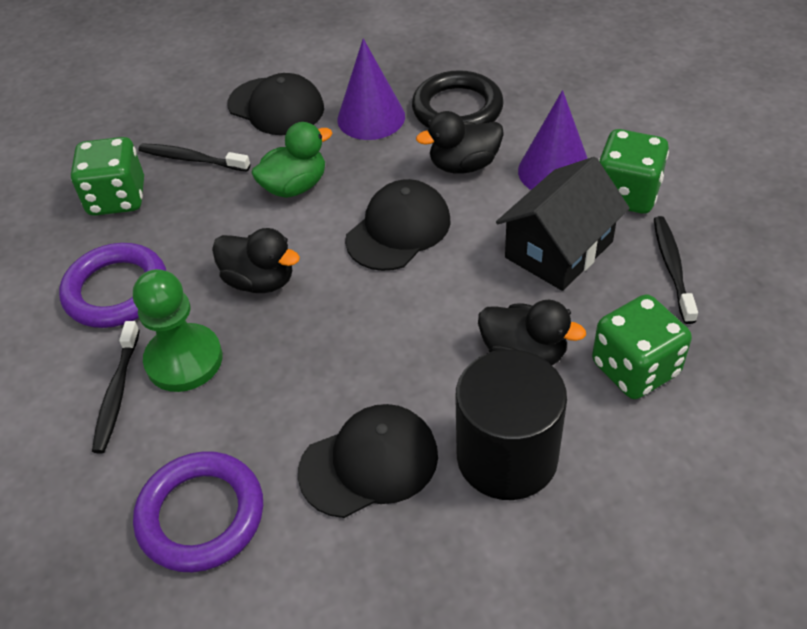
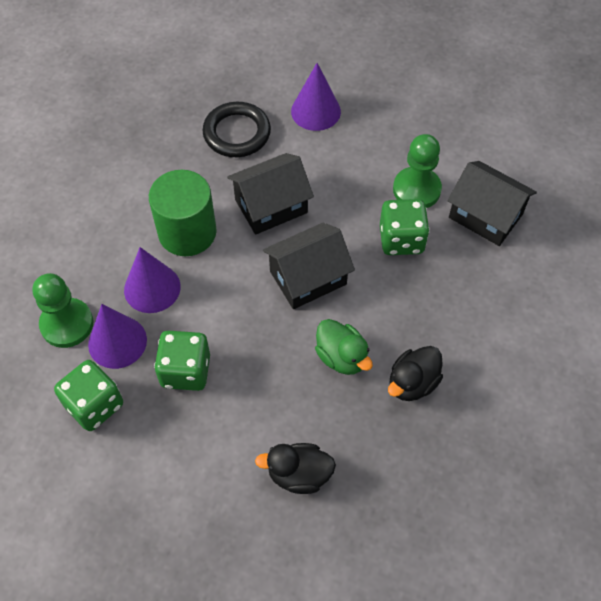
black cap: [228,73,324,135] [298,404,438,518] [345,179,450,271] = 3 -> none = 0
black cylinder: [455,349,567,500] = 1 -> none = 0
black duck: [212,228,300,293] [416,111,504,174] [478,300,586,365] = 3 -> [255,443,336,494] [388,346,443,401] = 2
black house: [496,157,630,291] = 1 -> [227,153,314,235] [263,222,355,309] [447,161,537,246] = 3
black toothbrush: [92,321,140,453] [138,143,250,172] [654,216,698,324] = 3 -> none = 0
green cylinder: none = 0 -> [149,170,217,256] = 1
green pawn: [133,269,223,392] = 1 -> [33,273,94,348] [393,134,442,208] = 2
purple cone: [337,38,405,140] [518,90,588,190] = 2 -> [88,304,147,369] [124,247,181,313] [291,63,341,131] = 3
purple ring: [59,243,166,328] [133,451,263,572] = 2 -> none = 0

